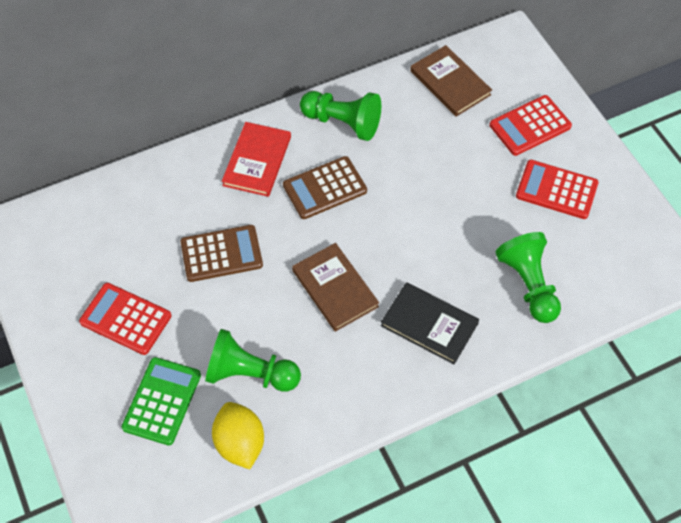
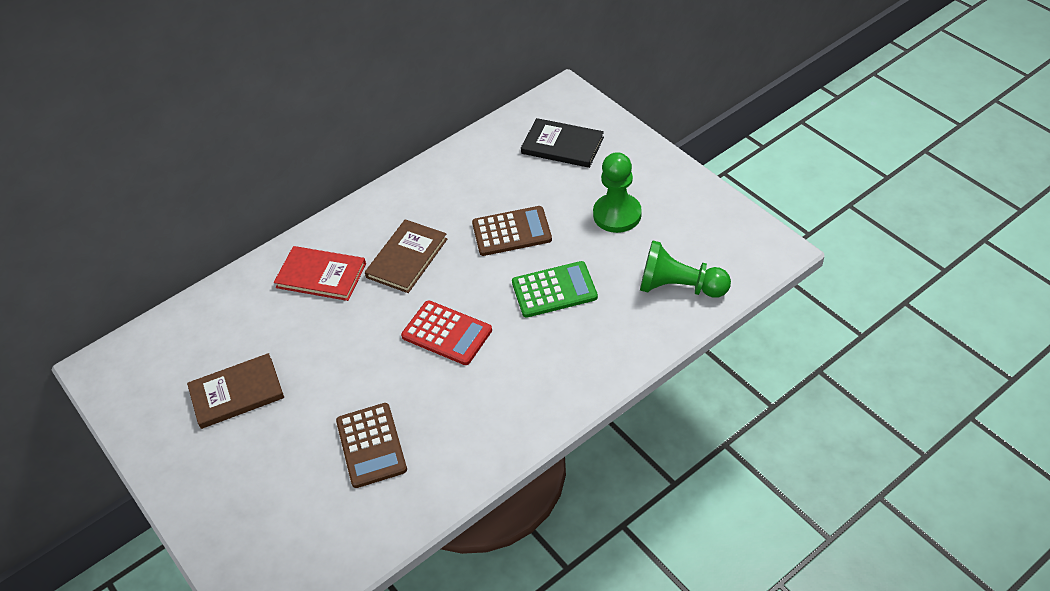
green pawn: [205,329,301,392] [300,91,381,141] [495,232,561,323] = 3 -> [593,152,642,233] [640,240,731,298] = 2
red calculator: [79,283,171,355] [490,95,572,156] [516,160,598,219] = 3 -> [401,301,492,365] = 1
yellow lemon: [212,402,264,469] = 1 -> none = 0

